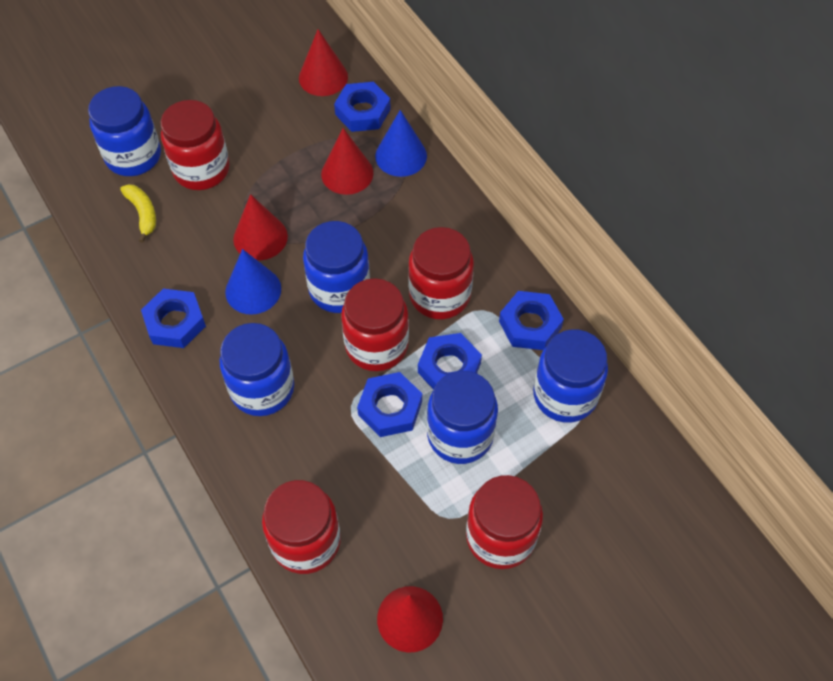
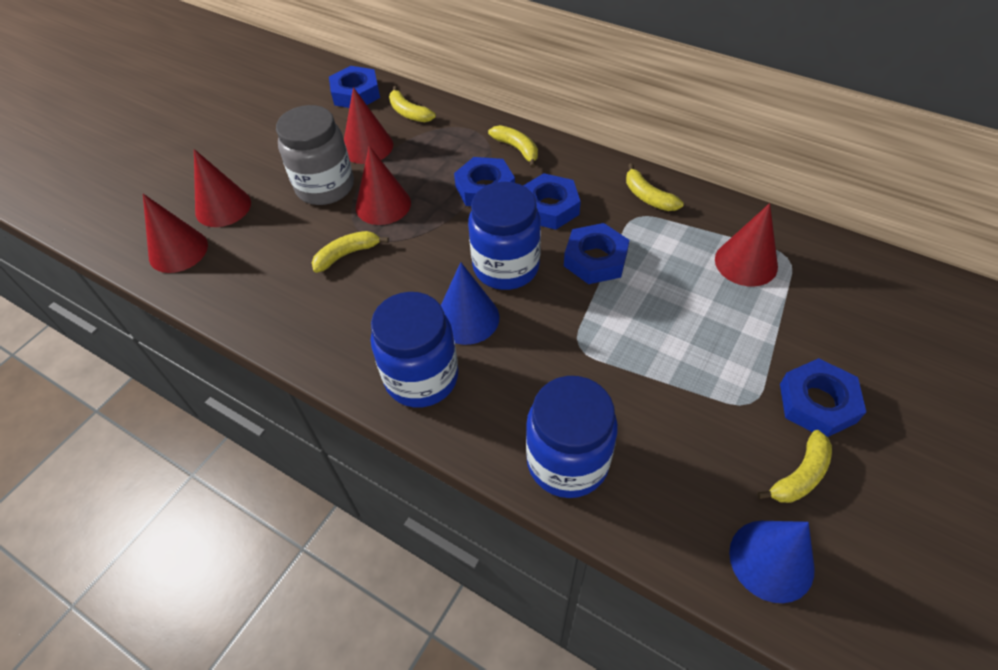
blue jar: [88,86,161,176] [220,323,294,416] [303,221,370,313] [427,371,498,464] [533,329,608,423] = 5 -> [371,292,458,408] [468,182,541,290] [526,376,618,498] = 3
grey jar: none = 0 -> [276,105,354,205] = 1
red cone: [233,194,288,260] [299,29,348,96] [321,128,373,195] [377,586,443,652] = 4 -> [143,194,208,273] [194,149,251,227] [344,87,393,164] [356,146,411,225] [715,203,778,287] = 5
red jar: [160,100,230,190] [262,480,341,574] [341,278,409,371] [408,227,474,319] [466,475,543,569] = 5 -> none = 0
yellow banana: [120,184,156,243] = 1 -> [312,231,389,273] [389,86,436,122] [488,125,538,168] [626,163,684,211] [757,430,832,503] = 5

